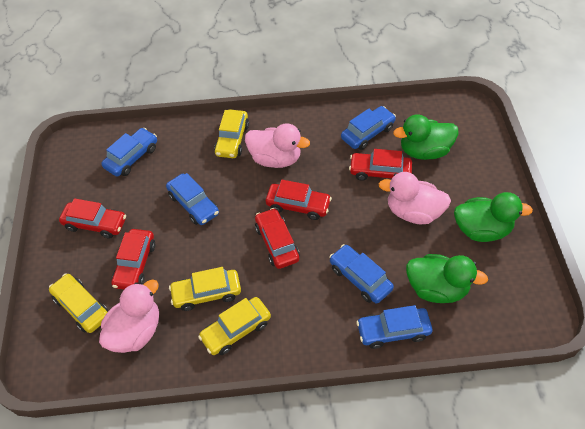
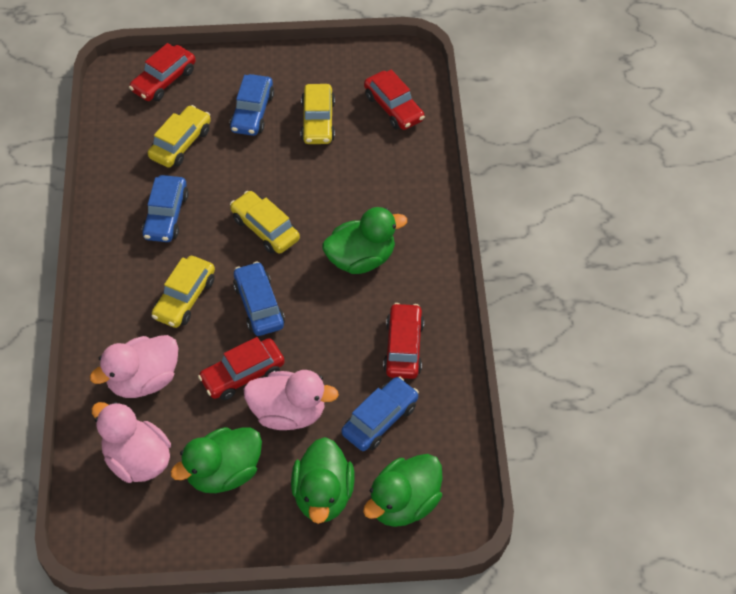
blue car: [101,128,157,177] [166,173,219,225] [329,244,394,304] [341,106,396,150] [356,305,432,349] = 5 -> [142,175,189,242] [230,74,274,136] [233,262,285,336] [341,377,419,451] = 4
green duck: [393,114,458,160] [406,254,488,303] [454,192,533,242] = 3 -> [170,427,262,493] [291,437,355,524] [322,207,407,274] [363,454,443,527] = 4
red car: [59,198,126,239] [112,229,155,290] [255,208,299,269] [266,180,332,220] [349,149,412,181] = 5 -> [129,43,196,101] [198,337,285,400] [364,70,425,130] [383,303,424,379] = 4

